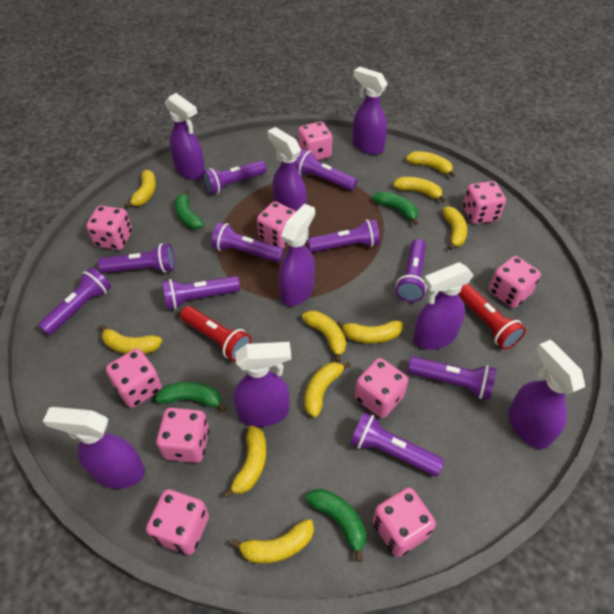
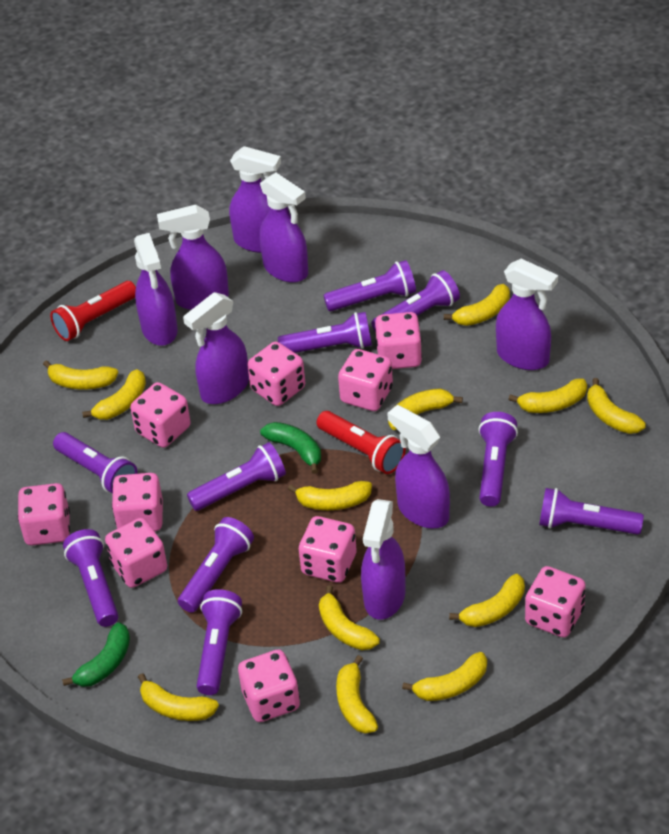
green banana: [155,382,227,413] [175,189,204,229] [306,489,366,562] [373,191,418,225] = 4 -> [62,622,130,687] [260,422,321,474] = 2
yellow banana: [100,324,162,354] [125,170,156,208] [223,426,267,499] [231,519,314,564] [302,310,346,363] [305,362,351,417] [336,321,403,343] [393,177,446,202] [406,151,455,177] [442,206,467,250] = 10 -> [43,360,118,390] [82,369,146,420] [138,673,219,721] [288,481,372,510] [319,585,380,650] [336,655,378,734] [388,388,463,430] [402,652,487,701] [444,284,510,326] [449,574,525,627] [508,379,587,413] [587,378,646,434] = 12

